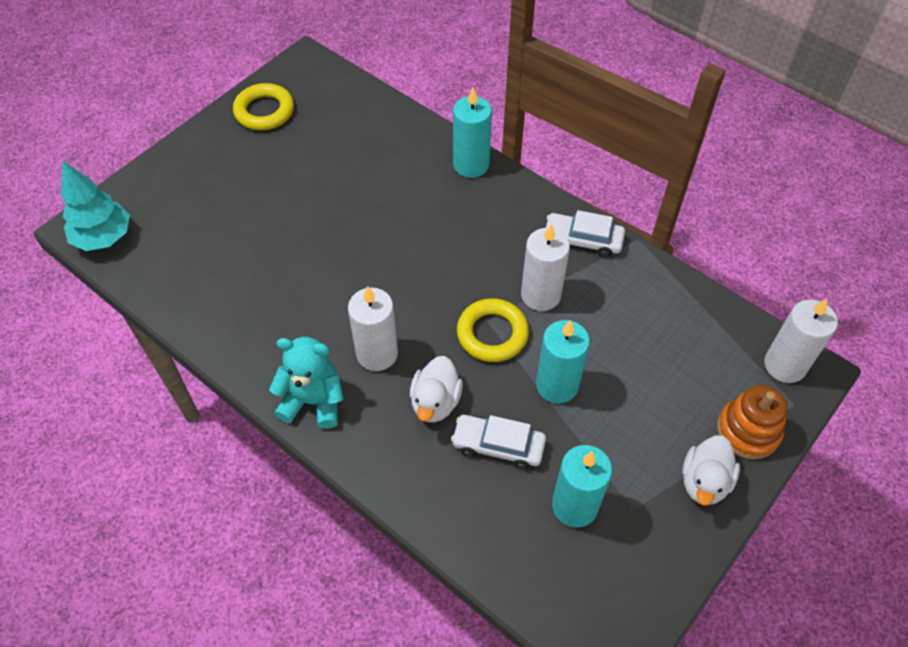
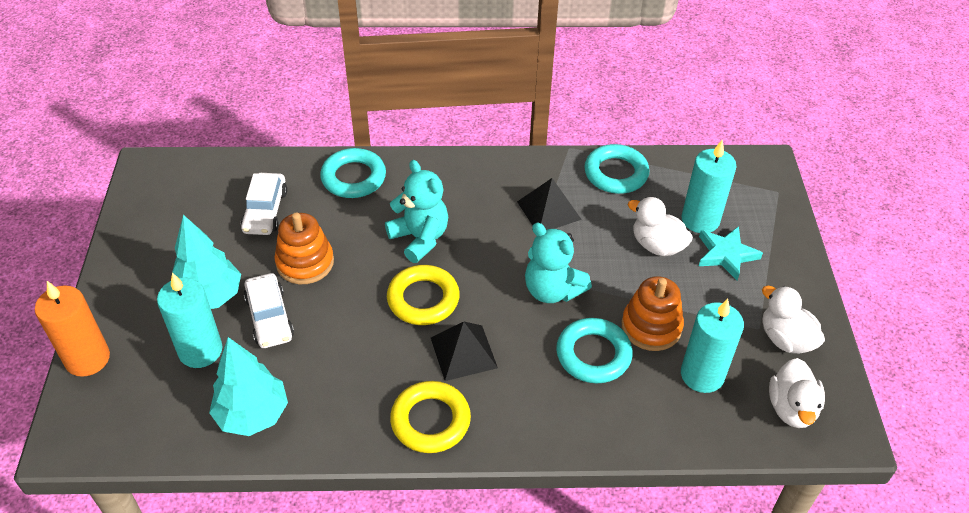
black pyramid: none = 0 -> [431,322,498,381] [517,178,582,230] = 2
orange candle: none = 0 -> [35,281,110,377] = 1
orange stacking toy: [717,385,787,459] = 1 -> [274,212,334,284] [622,276,684,351] = 2
turquoise ring: none = 0 -> [320,148,386,198] [556,318,633,383] [584,144,649,194] = 3
turquoise star: none = 0 -> [699,226,763,280] = 1
turquoise teddy bear: [269,337,344,429] = 1 -> [385,160,448,263] [525,223,592,303] = 2
turquoise tree: [61,161,130,251] = 1 -> [172,215,241,309] [209,337,288,436] = 2
white candle: [348,286,398,371] [521,224,570,311] [764,299,838,383] = 3 -> none = 0
white duck: [410,356,463,423] [682,436,740,505] = 2 -> [628,197,693,256] [762,286,825,354] [769,358,825,428] = 3

